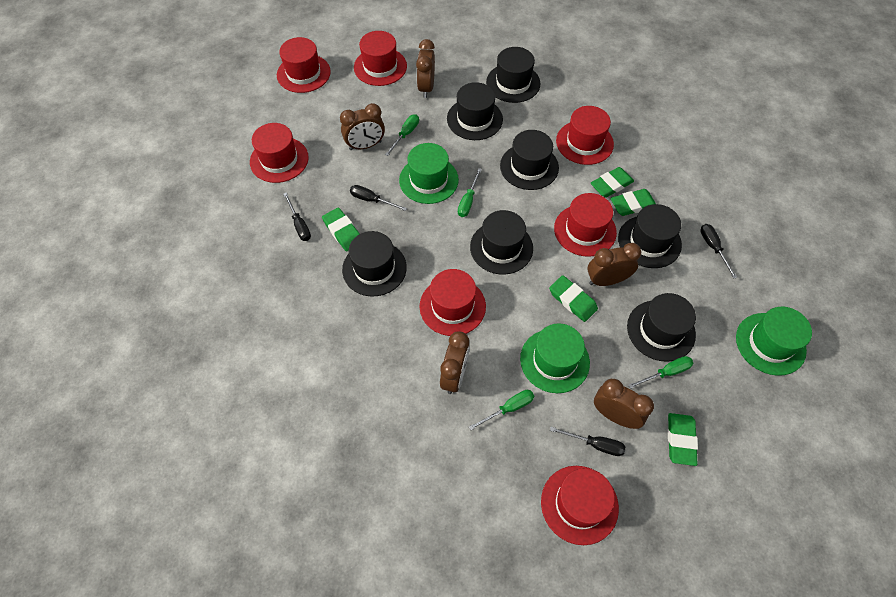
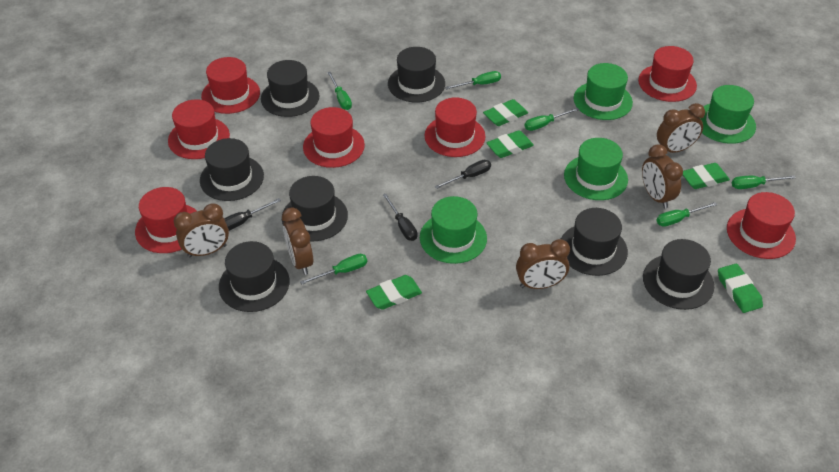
black screwdriver: [283,192,311,241] [350,185,407,211] [550,427,626,456] [700,224,737,278] = 4 -> [224,198,281,231] [383,194,417,241] [435,160,491,189] = 3
green hat: [399,143,459,204] [520,323,590,393] [736,307,812,376] = 3 -> [420,196,487,264] [564,138,628,200] [573,63,633,120] [700,85,756,144] = 4
green screwdriver: [385,114,419,156] [458,168,482,217] [469,390,534,430] [628,356,693,389] = 4 -> [300,254,367,285] [327,72,352,110] [445,71,501,89] [524,108,579,131] [657,202,717,227] [732,175,796,189] = 6

